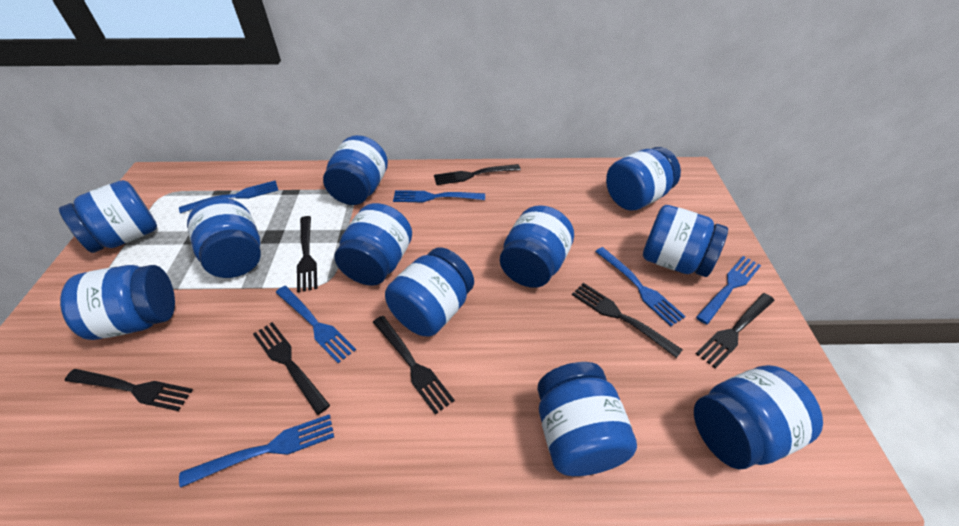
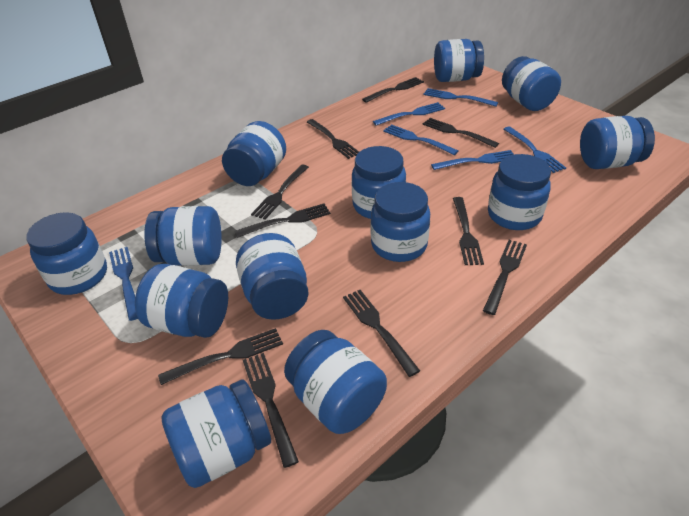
black fork: [65,369,193,411] [253,322,330,415] [297,216,318,293] [373,316,455,414] [434,164,521,185] [572,283,683,358] [696,293,775,368] = 7 -> [158,328,283,385] [234,204,331,238] [243,353,299,468] [251,164,309,219] [307,119,359,159] [343,290,420,377] [362,77,424,103] [422,118,499,148] [453,197,484,265] [483,240,527,315] = 10
blue jar: [59,180,157,253] [60,265,175,340] [187,198,261,278] [323,135,388,205] [334,203,412,286] [385,247,474,336] [500,205,574,288] [537,362,637,476] [606,147,681,211] [643,205,728,277] [694,365,823,469] = 11 -> [26,212,107,295] [135,264,228,338] [144,206,222,266] [161,379,271,488] [222,121,286,186] [236,233,309,320] [284,330,387,434] [352,146,406,219] [371,182,430,262] [434,39,484,82] [488,154,551,230] [502,56,561,111] [580,116,655,169] = 13

